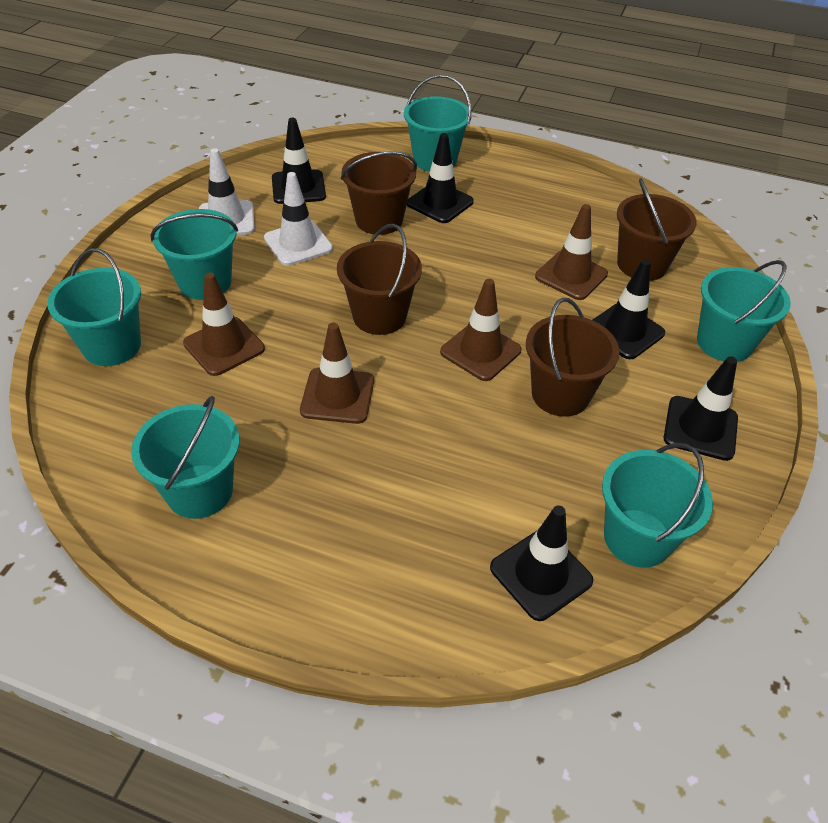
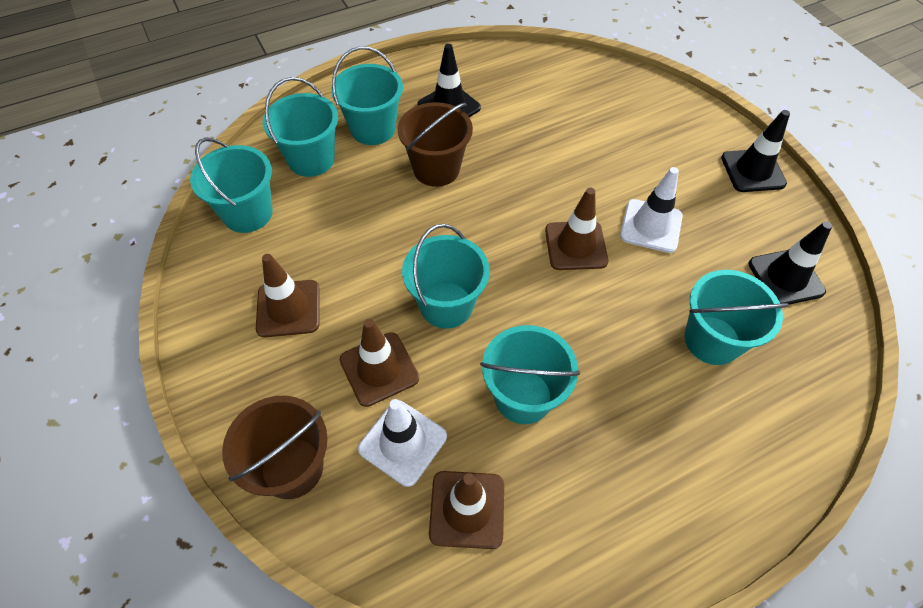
black traffic cone: [272,118,326,204] [407,133,474,223] [490,506,593,621] [593,259,665,359] [664,356,738,461] = 5 -> [417,44,481,117] [721,110,790,192] [749,221,832,305] = 3
brown bucket: [337,224,422,335] [341,151,417,235] [526,298,619,417] [617,178,697,281] = 4 -> [222,396,328,499] [398,102,473,187] = 2

